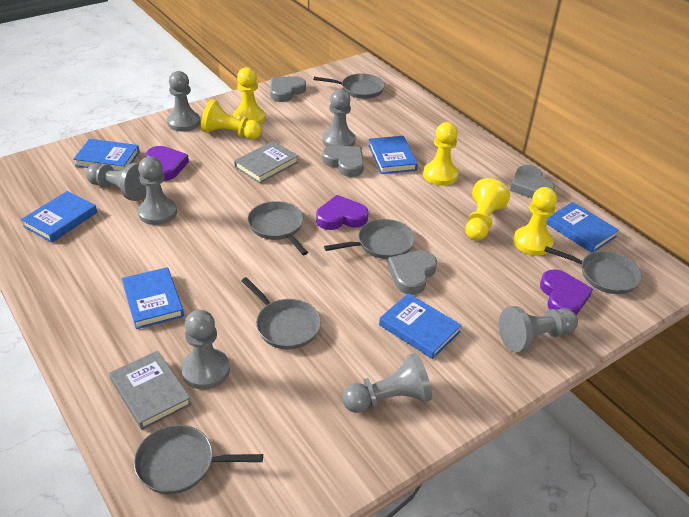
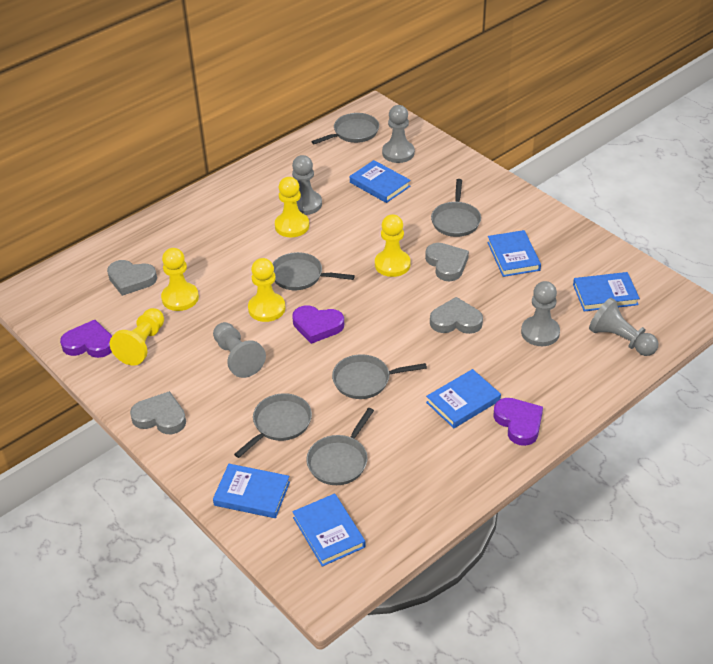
grey book: [109,351,192,430] [234,141,298,183] = 2 -> none = 0
grey pawn: [86,163,146,201] [138,157,177,225] [167,71,200,132] [181,310,230,390] [322,89,355,147] [342,353,432,413] [499,306,578,352] = 7 -> [213,322,266,378] [292,155,322,215] [382,105,415,163] [521,281,560,346] [589,298,658,356] = 5

